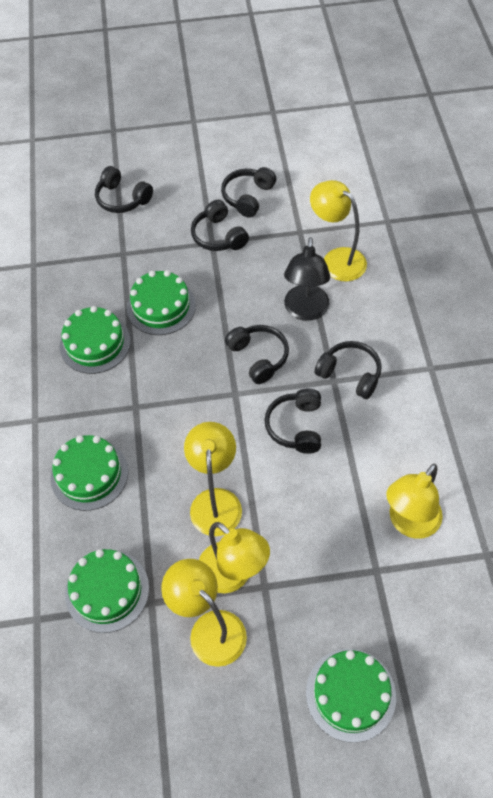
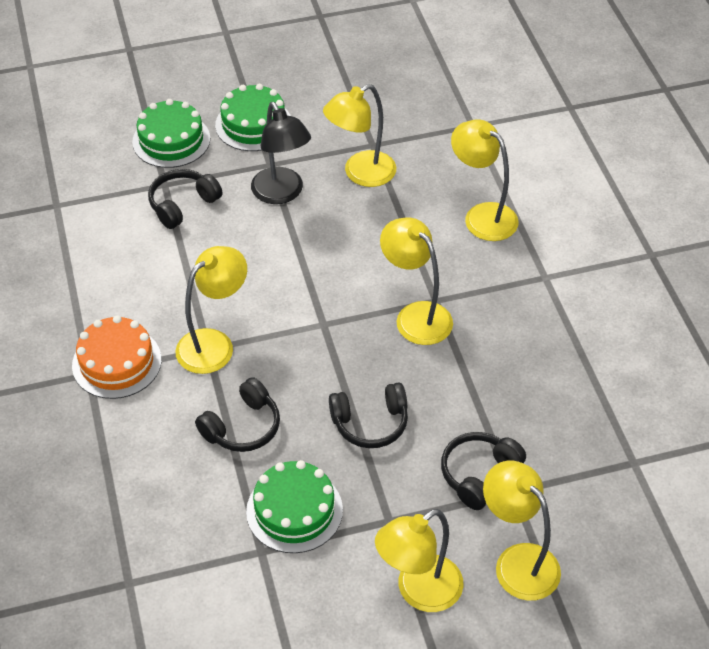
black headphones: [95,166,153,213] [191,200,249,251] [221,167,276,217] [225,325,289,384] [265,388,321,454] [315,341,382,399] = 6 -> [148,169,222,229] [195,377,280,452] [329,383,408,448] [441,432,526,510] = 4
green cake: [50,435,128,511] [59,306,131,374] [65,549,149,633] [127,270,196,335] [306,649,396,743] = 5 -> [132,99,210,168] [215,84,291,151] [246,460,343,553] = 3
orange cake: none = 0 -> [72,315,162,399] = 1
yellow lamp: [161,559,247,667] [184,422,242,536] [199,522,270,593] [310,180,367,281] [386,464,443,539] = 5 -> [175,246,247,374] [323,84,396,187] [375,509,464,612] [380,218,453,345] [451,119,519,241] [483,461,561,601] = 6

